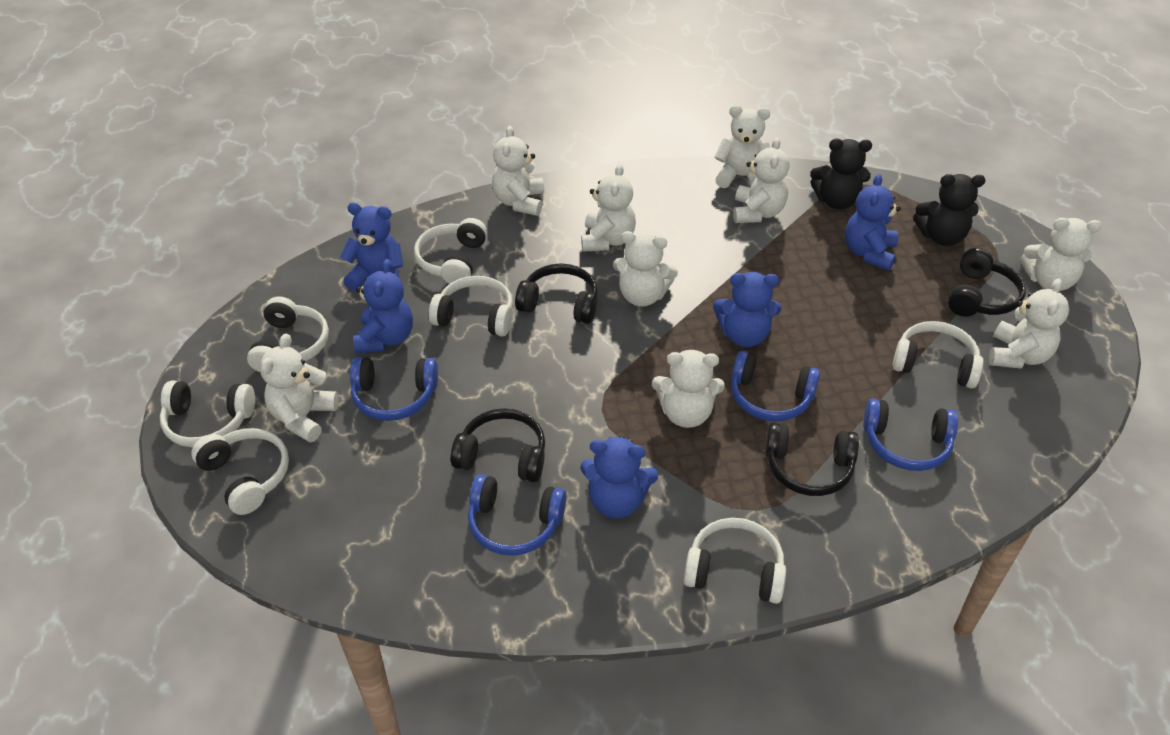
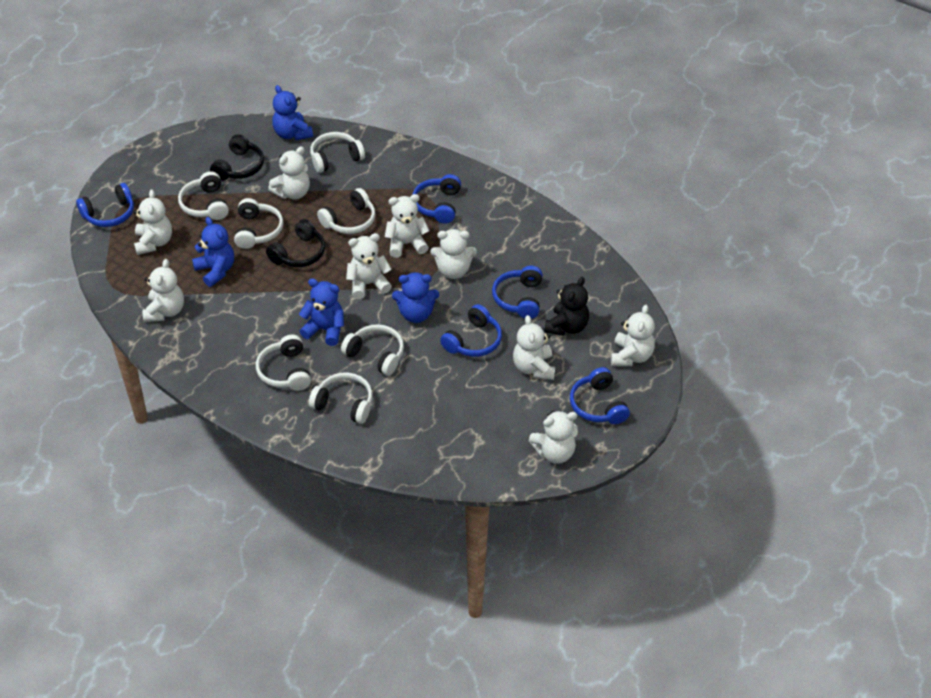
black headphones: [451,408,545,482] [515,264,598,324] [765,422,859,496] [948,248,1026,317] = 4 -> [210,134,264,181] [266,219,325,267] = 2
black teddy bear: [810,139,872,210] [913,174,986,246] = 2 -> [544,277,589,336] = 1
blue headphones: [350,357,438,421] [468,474,566,556] [731,350,820,421] [863,398,958,471] = 4 -> [76,183,134,227] [412,174,461,224] [440,304,502,357] [492,266,542,319] [570,367,630,424] = 5
blue teddy bear: [340,203,403,291] [353,259,413,353] [580,436,658,518] [713,272,781,347] [845,174,901,270] = 5 -> [192,217,234,287] [272,85,313,140] [299,278,344,346] [392,272,439,323] = 4

